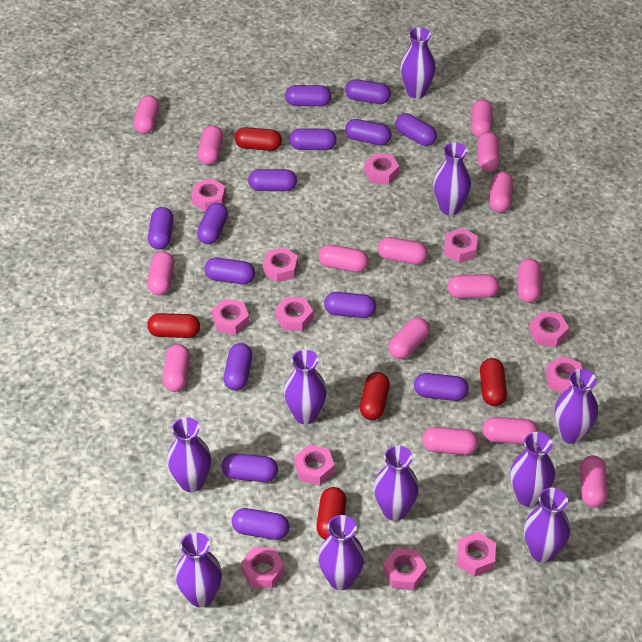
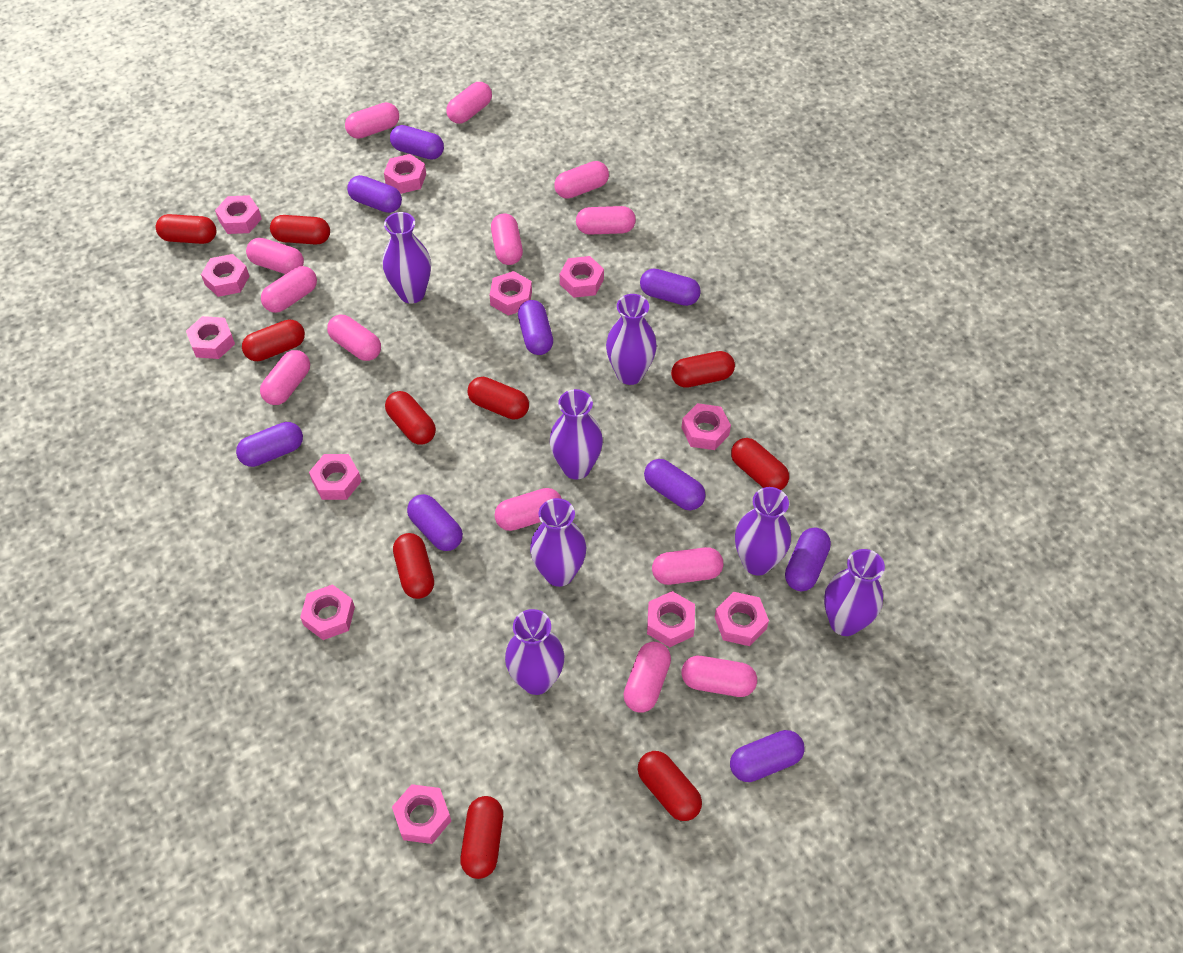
pink capsule: [133,95,159,134] [147,251,174,295] [162,344,190,392] [198,125,223,165] [318,245,369,272] [378,237,428,265] [388,317,430,359] [422,427,479,455] [448,274,499,298] [471,99,493,138] [477,132,500,172] [482,417,539,444] [489,172,513,213] [518,259,541,303] [580,455,608,508] = 15 -> [246,238,304,274] [260,350,310,405] [261,266,317,313] [327,315,381,361] [345,102,399,139] [446,82,492,124] [491,214,523,265] [494,488,562,531] [554,161,609,199] [576,206,636,234] [623,642,671,713] [652,547,724,585] [682,656,757,697] = 13
purple capsule: [148,207,173,250] [197,203,228,244] [204,258,255,284] [221,453,278,482] [223,343,253,391] [232,508,290,540] [248,169,297,191] [285,85,331,106] [289,128,337,150] [324,292,376,318] [345,79,391,104] [345,119,392,145] [395,113,437,146] [414,373,469,401] = 14 -> [236,422,303,467] [347,175,402,213] [390,125,444,160] [407,494,463,551] [518,300,553,355] [640,269,701,306] [644,459,706,510] [730,730,805,782] [785,528,831,591] = 9
purple vase: [167,417,211,492] [175,532,222,608] [284,350,327,424] [318,515,365,590] [374,446,419,521] [400,27,436,99] [433,142,471,215] [510,432,555,507] [524,488,570,563] [555,369,598,444] = 10 -> [383,212,431,304] [505,609,564,695] [530,498,586,587] [550,389,603,479] [606,294,657,385] [735,487,791,576] [824,549,885,636] = 7
red capsule: [147,313,200,338] [235,127,282,151] [316,487,346,539] [360,372,390,420] [480,358,507,406] = 5 -> [156,214,216,244] [242,319,305,361] [270,215,330,245] [385,391,436,445] [393,533,434,599] [460,796,503,879] [467,377,529,420] [638,751,702,821] [671,351,735,388] [731,438,789,490] = 10

